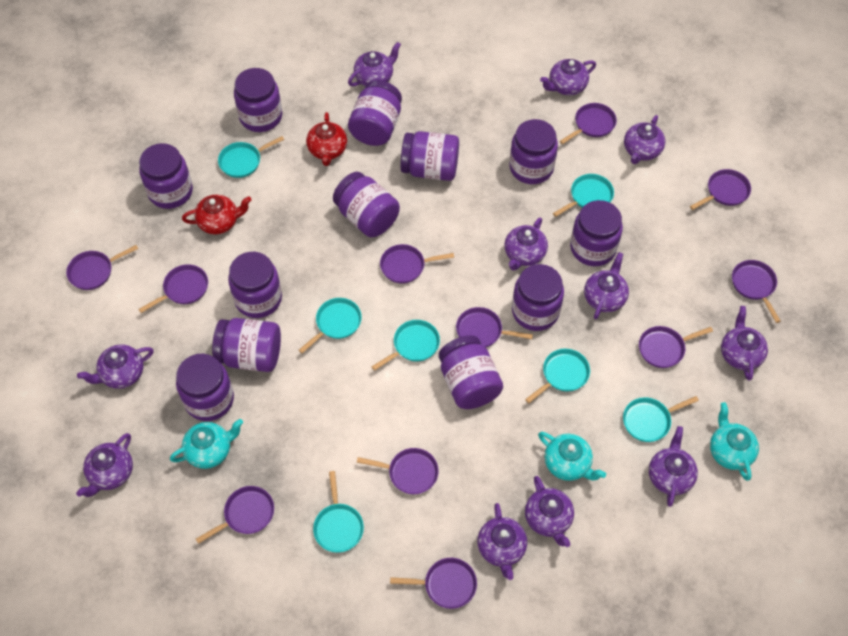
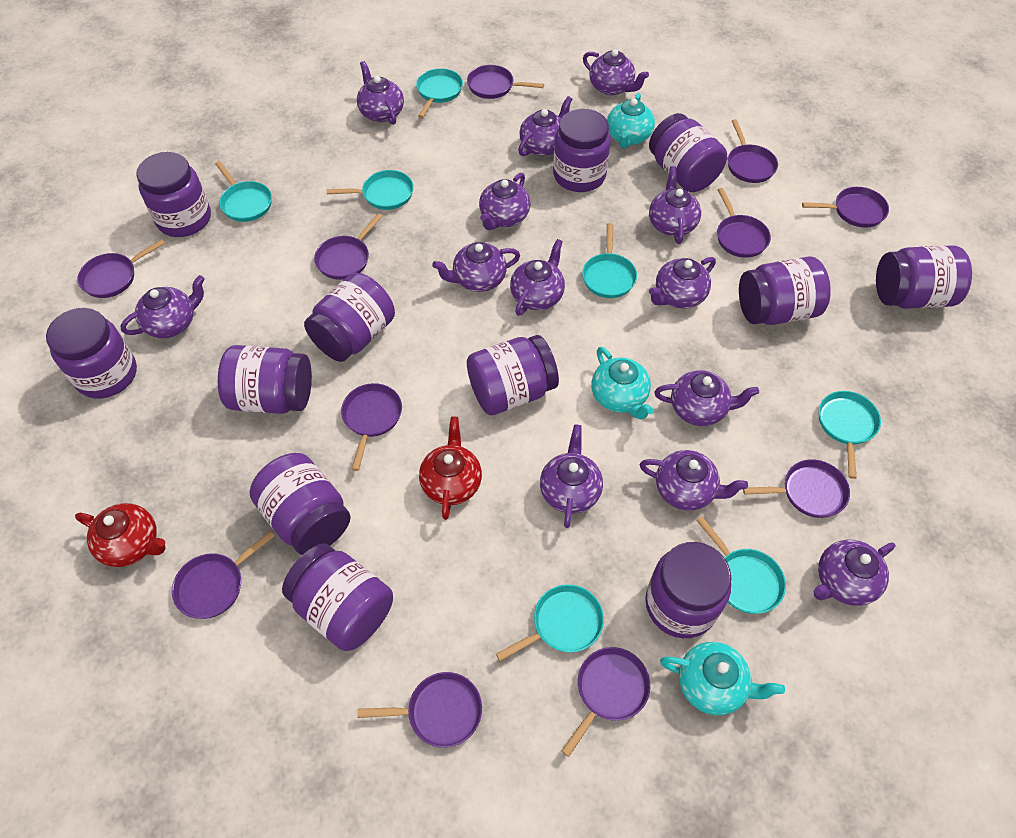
purple teapot: [76,433,133,497] [77,344,154,389] [348,42,401,86] [477,503,527,580] [504,217,548,271] [525,476,574,547] [540,59,596,95] [584,252,629,320] [624,115,665,164] [649,426,698,507] [721,306,768,381] = 11 -> [120,275,205,338] [357,61,404,125] [432,242,520,292] [479,173,531,230] [510,239,565,316] [518,96,572,156] [540,424,603,528] [583,49,649,96] [640,450,748,511] [649,166,701,244] [649,257,716,309] [654,370,759,426] [814,540,895,606] = 13

